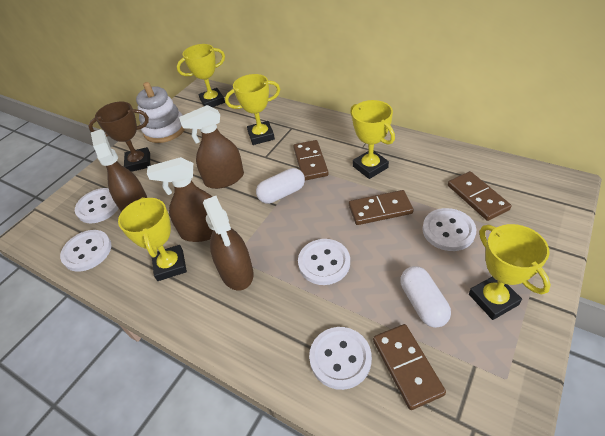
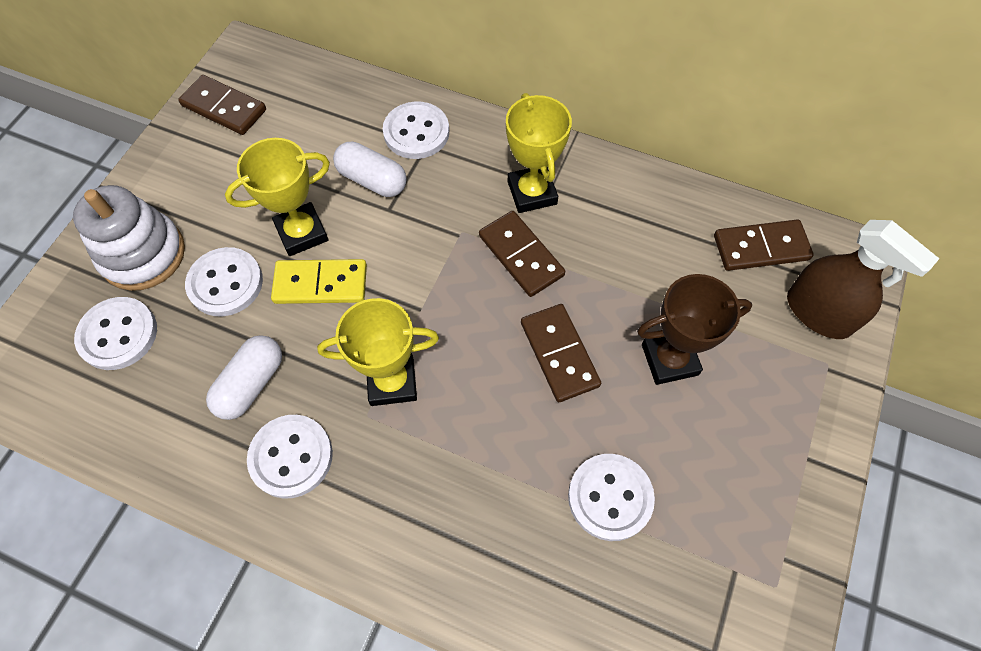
brown spray bottle: [91,129,148,212] [147,157,213,242] [179,105,244,189] [203,196,254,290] = 4 -> [787,220,939,339] = 1
yellow domino: none = 0 -> [271,259,367,304] = 1
yellow trophy: [118,197,187,281] [177,44,225,107] [225,74,280,145] [350,100,395,179] [469,224,551,320] = 5 -> [225,138,330,256] [317,298,439,406] [506,93,572,213] = 3

